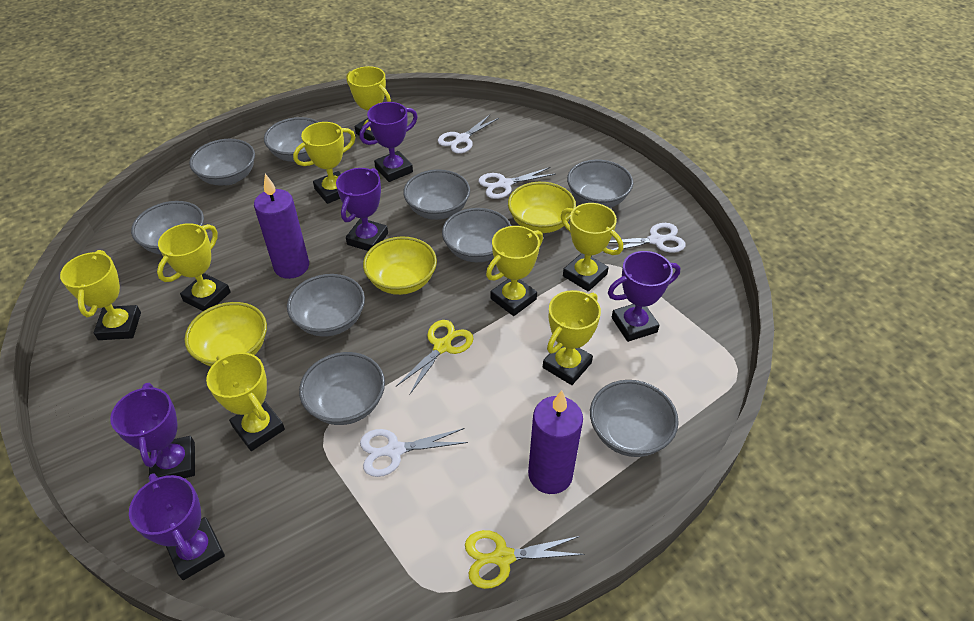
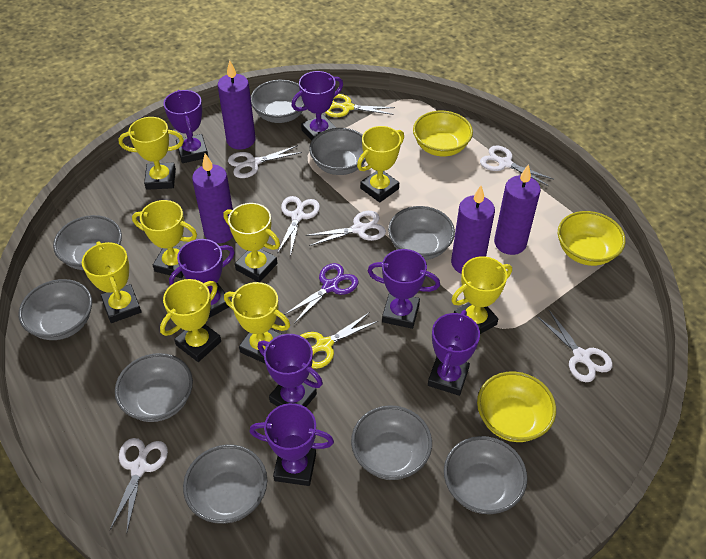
purple candle: [254,174,309,279] [528,390,583,494] = 2 -> [192,153,233,243] [217,60,256,149] [451,186,495,274] [494,164,541,255] = 4
purple scissors: none = 0 -> [284,263,359,324] = 1
purple trophy: [110,383,195,478] [129,473,225,580] [336,168,388,251] [359,102,418,182] [608,251,681,342] = 5 -> [163,90,208,163] [169,239,235,318] [249,403,334,486] [258,334,323,407] [291,71,343,141] [368,249,440,329] [428,310,480,396] = 7
white scissors: [360,428,468,477] [438,115,499,154] [478,167,556,199] [604,223,686,253] = 4 -> [109,438,168,531] [228,145,302,178] [277,196,320,257] [305,211,386,246] [480,146,553,186] [537,310,613,382] = 6

